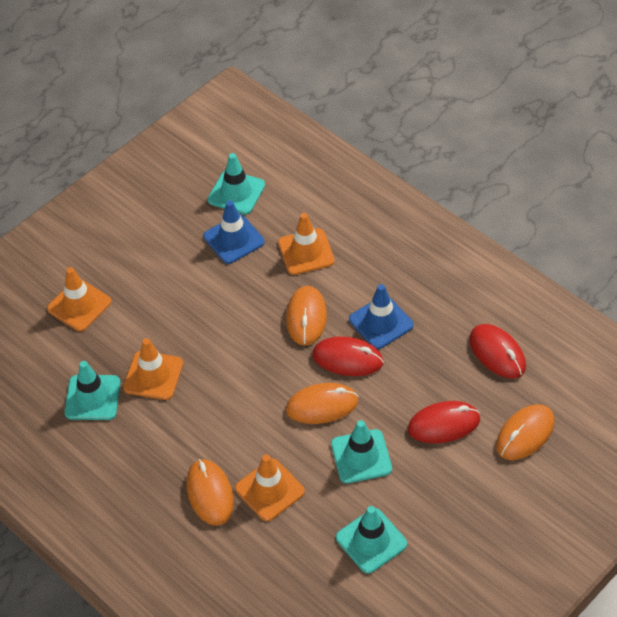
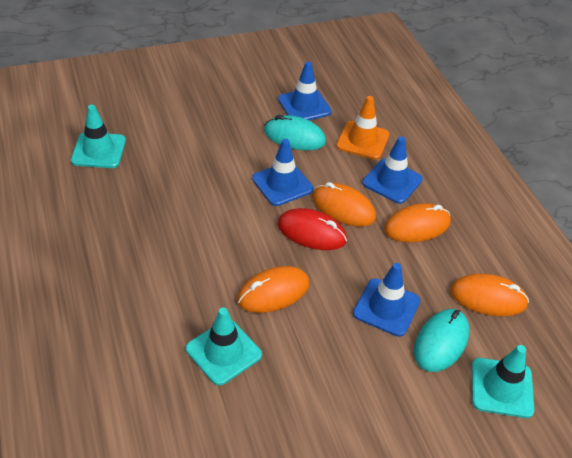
blue traffic cone: [203,200,264,264] [349,284,414,349] = 2 -> [252,139,313,206] [278,61,332,120] [353,263,420,337] [362,136,423,204] = 4
orange traffic cone: [47,267,111,331] [123,338,183,400] [235,454,305,521] [278,213,335,275] = 4 -> [336,96,390,160] = 1
red mouse: [312,336,384,376] [408,401,480,443] [470,324,526,378] = 3 -> [278,208,347,250] = 1
turquoise mouse: none = 0 -> [264,115,326,150] [414,309,469,372] = 2
turquoise traffic cone: [64,361,120,420] [208,153,265,215] [331,420,392,484] [336,506,407,574] = 4 -> [71,105,126,168] [186,307,262,386] [472,345,534,418] = 3

